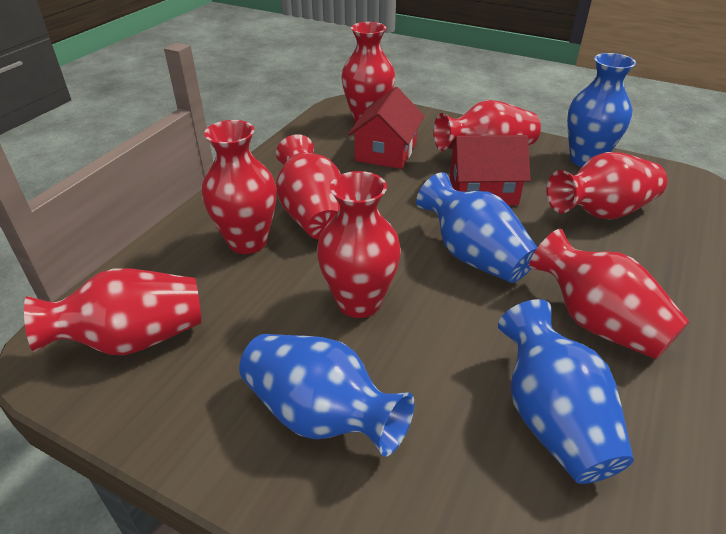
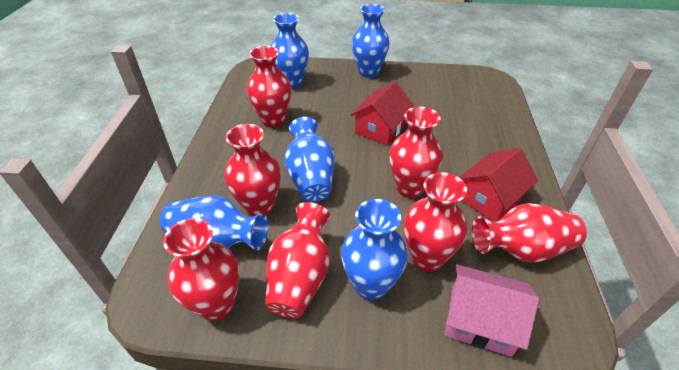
blue vase: [239,334,414,456] [416,172,538,283] [498,299,634,484] [567,53,636,167] = 4 -> [160,196,268,251] [271,13,309,89] [284,117,334,202] [341,199,408,300] [352,4,390,78] = 5
pink house: none = 0 -> [445,264,539,357] = 1
red vase: [24,269,201,355] [202,120,277,254] [276,134,341,239] [317,171,401,318] [341,22,395,123] [433,100,541,151] [529,229,690,359] [546,152,667,219] = 8 -> [163,218,240,321] [225,124,281,217] [247,46,291,128] [265,202,331,318] [389,107,443,198] [404,172,467,271] [472,203,587,263] = 7

